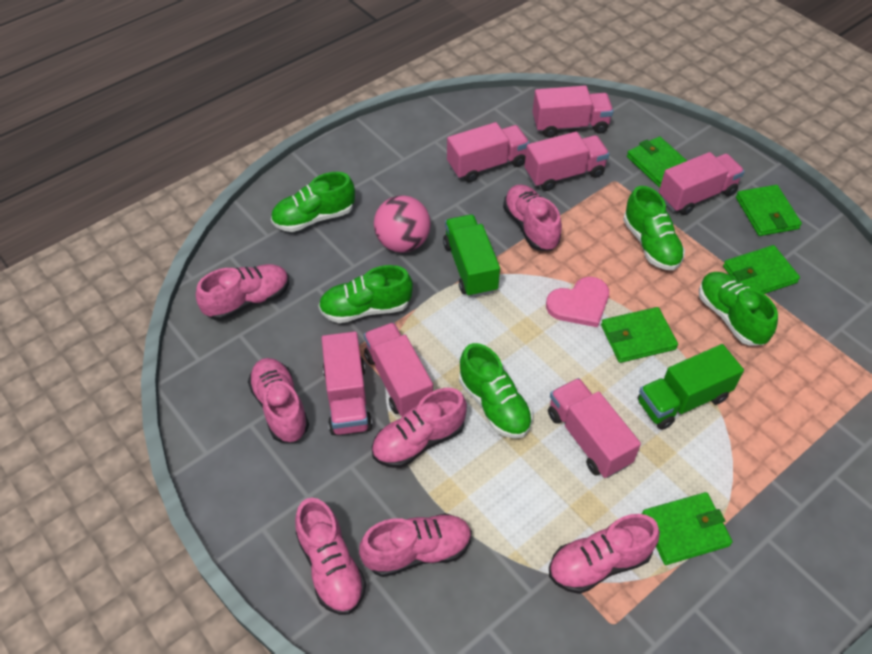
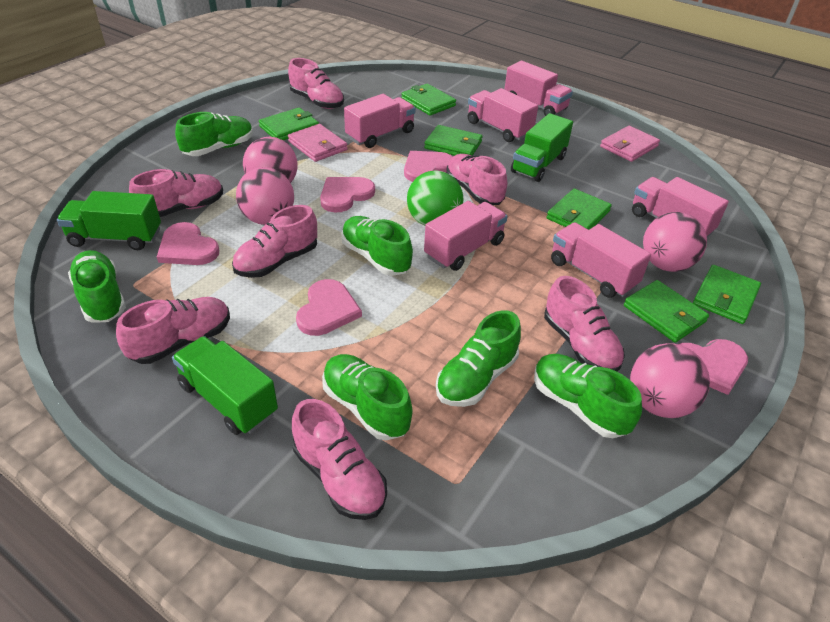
green ball: none = 0 -> [407,170,463,226] = 1
green shoe: [271,172,355,232] [318,265,413,323] [459,343,533,439] [623,186,685,270] [699,272,778,346] = 5 -> [68,250,126,323] [175,112,253,156] [322,354,412,440] [341,216,413,276] [436,310,521,407] [534,354,642,438] = 6
green truck: [443,214,500,297] [638,344,744,430] = 2 -> [57,191,161,250] [172,336,278,435] [511,113,573,182] = 3
green wallet: [601,307,678,363] [627,136,687,188] [642,492,732,565] [723,245,800,294] [736,185,802,236] = 5 -> [259,108,319,140] [401,84,456,116] [424,125,483,156] [546,189,612,230] [624,280,709,343] [693,265,761,324] = 6
pink ball: [374,195,431,253] = 1 -> [236,167,294,225] [243,137,298,183] [630,343,710,418] [643,212,707,272] = 4
pink heart: [546,277,609,327] = 1 -> [157,222,219,265] [296,279,362,336] [320,177,375,213] [404,151,453,182] [678,339,748,395] = 5
pink truck: [321,331,372,435] [364,322,433,416] [447,122,530,183] [525,132,609,191] [533,85,614,138] [548,378,641,478] [659,152,745,215] = 7 -> [344,94,416,148] [424,201,508,271] [468,88,538,142] [505,61,573,116] [551,222,651,298] [632,177,729,237] = 6
pink wallet: none = 0 -> [288,124,348,162] [600,126,660,162] = 2

